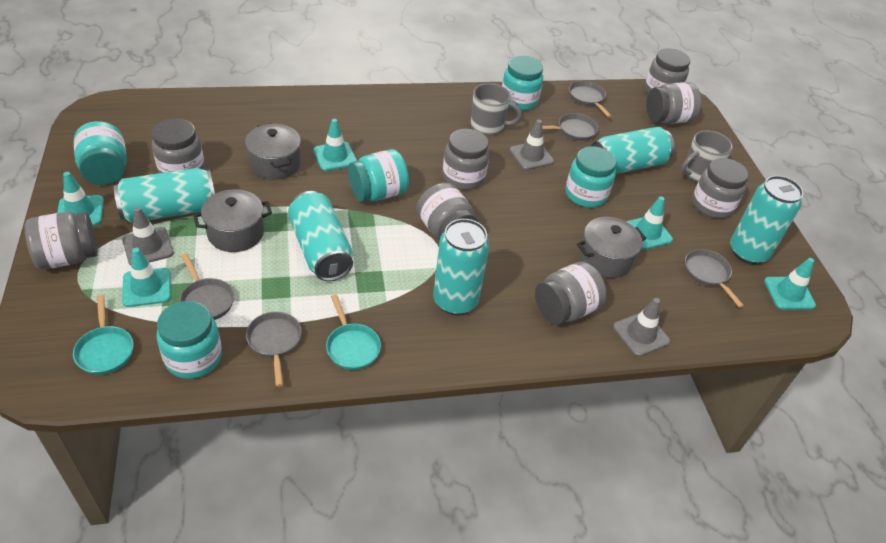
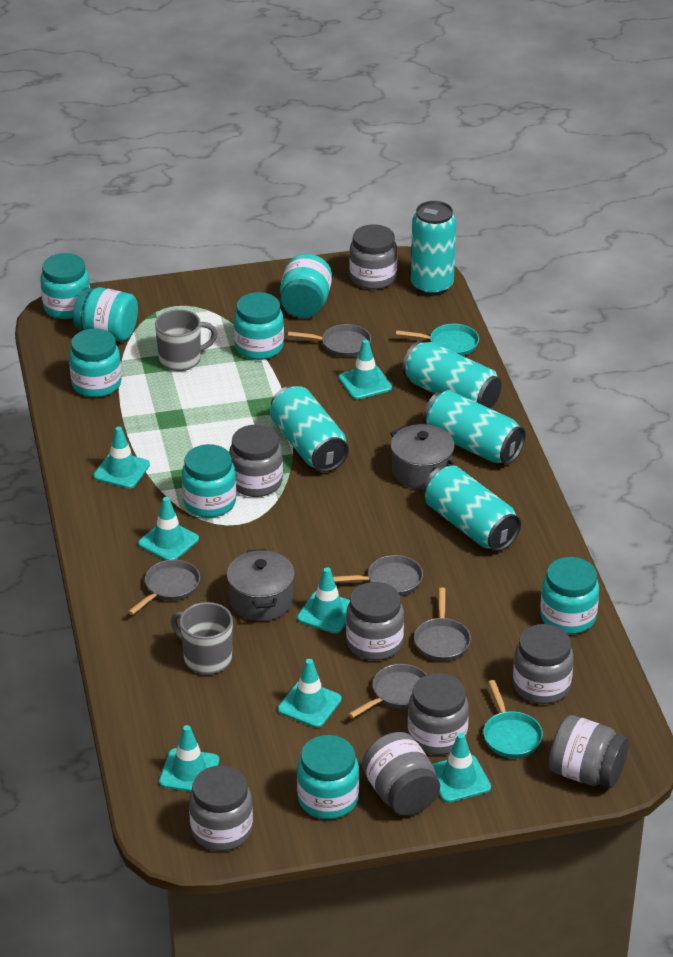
grey pot: [193,189,272,252] [245,123,301,180] [577,217,646,278] = 3 -> [227,549,295,621] [390,424,455,489] = 2
grey traffic cone: [122,207,174,265] [509,120,554,170] [613,298,670,357] = 3 -> none = 0
turquoise jar: [74,121,127,185] [156,301,222,379] [348,149,409,202] [502,56,543,111] [565,146,616,208] = 5 -> [40,253,90,319] [69,328,122,397] [73,287,138,342] [182,444,237,518] [234,292,284,360] [280,254,332,318] [297,735,359,819] [540,557,599,634] = 8
turquoise traffic cone: [57,172,104,225] [122,248,171,307] [313,119,357,171] [626,196,673,250] [764,258,816,310] = 5 -> [94,427,150,489] [138,497,199,560] [159,725,219,792] [278,659,342,728] [297,567,350,634] [339,340,392,400] [433,733,491,803] = 7

